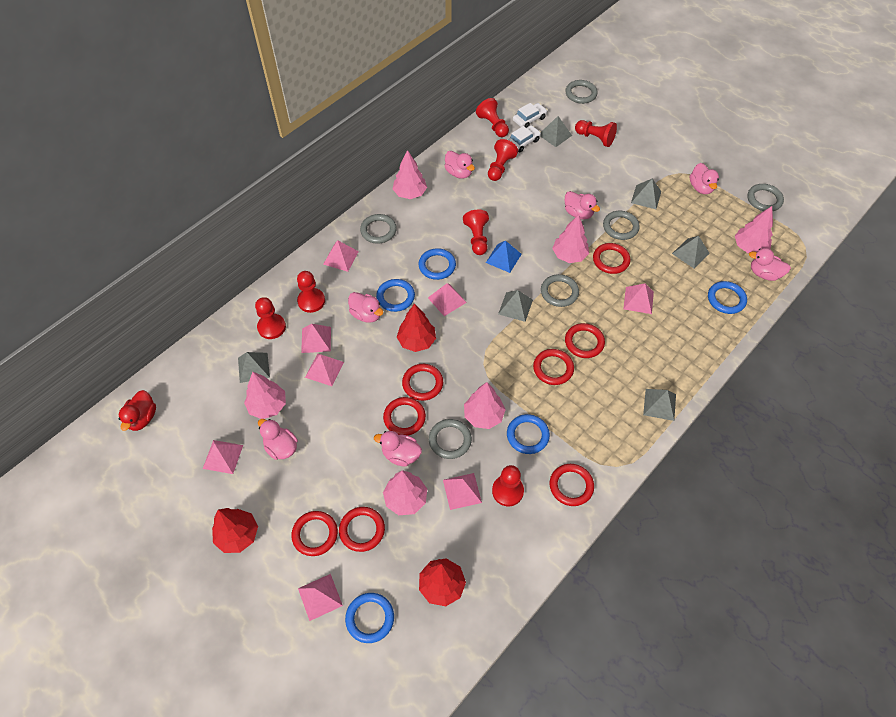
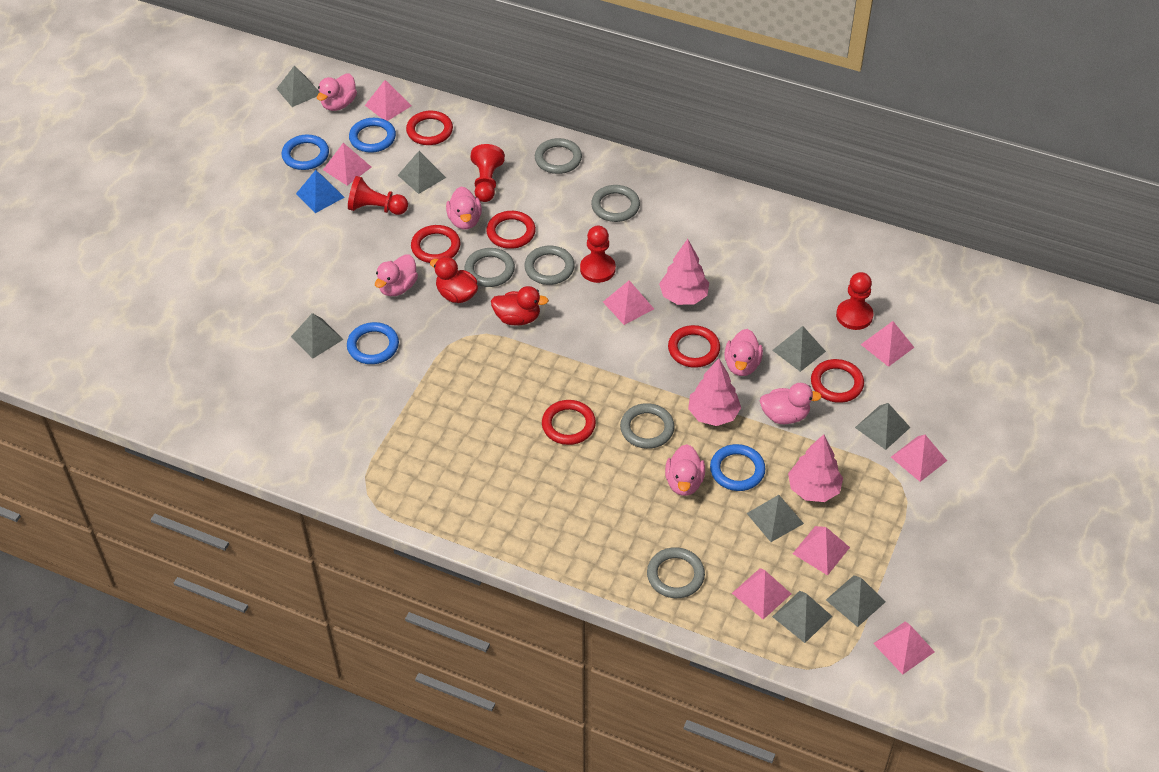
blue ring: [345,593,394,643] [376,279,415,312] [418,248,456,280] [507,414,550,454] [708,281,747,314] = 5 -> [282,134,329,170] [347,322,399,364] [349,118,396,153] [710,444,766,491] = 4
grey pyramid: [238,352,270,383] [498,290,533,322] [540,116,572,147] [631,179,661,209] [643,389,676,421] [672,236,710,268] = 6 -> [277,66,320,107] [291,313,343,359] [398,151,446,194] [747,495,804,542] [772,326,826,372] [772,591,833,643] [826,575,886,627] [855,403,911,450] = 8
pink duck: [258,419,298,460] [348,292,384,323] [374,431,422,467] [444,151,475,179] [565,191,600,220] [690,163,719,194] [749,248,791,281] = 7 -> [317,74,357,111] [375,254,418,296] [446,186,482,230] [665,444,705,496] [724,329,763,376] [760,383,822,424] = 6
pink tree: [244,372,286,419] [383,471,427,515] [393,150,427,199] [464,382,506,429] [552,214,589,263] [735,206,773,253] = 6 -> [659,239,709,305] [688,358,741,426] [788,434,843,502] = 3
red duck: [118,390,156,431] = 1 -> [430,257,478,303] [491,286,549,325] = 2
red pawn: [255,297,286,339] [297,271,325,313] [463,210,489,255] [476,98,509,137] [488,139,518,181] [492,465,524,506] [575,120,617,147] = 7 -> [348,176,408,215] [471,144,505,202] [580,226,616,283] [836,272,873,330] = 4
red ring: [291,511,338,556] [339,507,385,552] [383,397,426,436] [402,364,443,401] [533,349,574,385] [550,464,594,506] [565,323,605,358] [593,243,631,274] = 8 -> [406,111,453,145] [411,225,461,263] [486,211,536,249] [542,400,596,445] [668,325,720,368] [811,359,864,403] = 6
red tree: [212,508,258,553] [397,303,436,352] [419,558,466,606] = 3 -> none = 0
white car: [508,125,541,152] [513,103,547,127] = 2 -> none = 0

